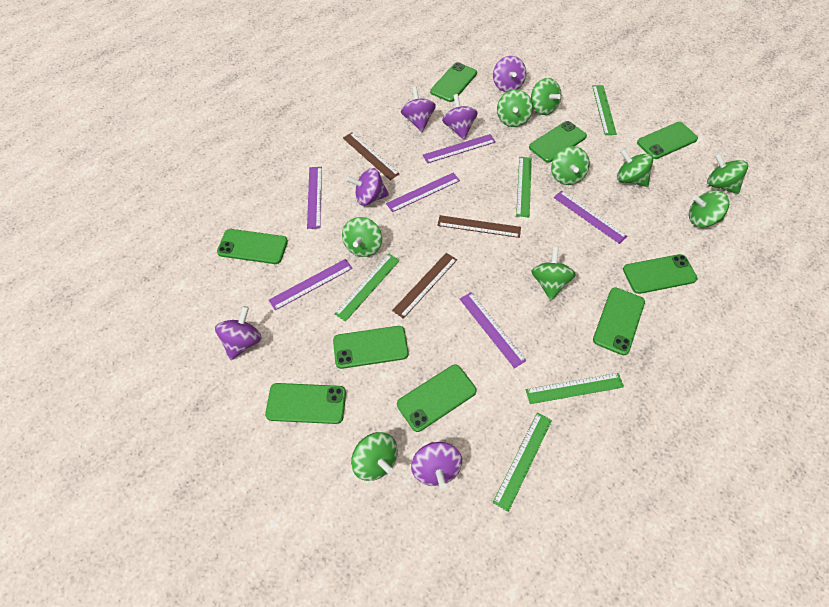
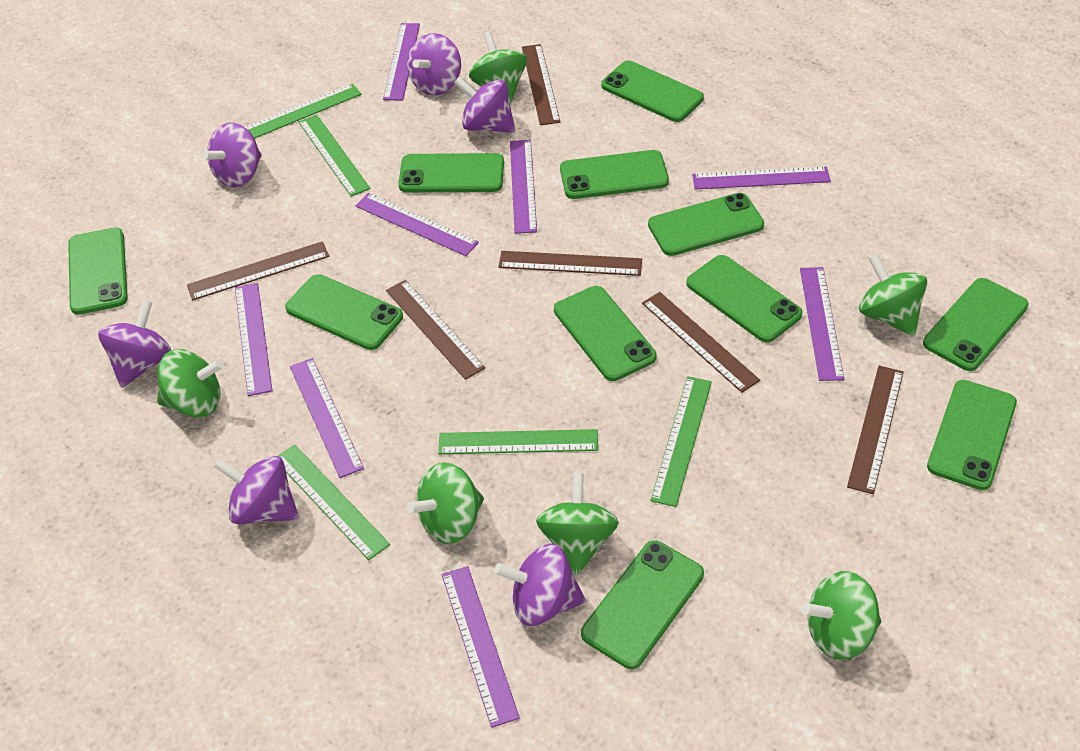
brown ruler: [343,133,399,180] [392,253,457,319] [438,215,521,238] = 3 -> [187,241,329,300] [386,280,485,380] [498,251,642,276] [522,44,560,125] [642,292,760,393] [847,366,903,494] = 6
green phone: [217,229,288,264] [265,383,346,424] [333,326,409,369] [397,365,477,432] [430,62,477,102] [529,121,587,163] [593,287,645,355] [623,254,698,294] [637,122,698,159] = 9 -> [68,227,128,315] [285,274,403,350] [398,153,504,192] [554,286,657,381] [560,150,669,199] [581,540,704,669] [601,61,704,122] [648,193,764,256] [686,255,803,343] [923,278,1029,371] [927,380,1017,490] = 11
green spinning top: [342,217,382,257] [351,432,398,481] [497,90,533,127] [531,78,561,115] [532,247,576,300] [551,146,590,185] [617,149,653,187] [689,190,729,227] [707,153,748,194] = 9 -> [157,349,224,418] [407,462,484,544] [469,32,527,104] [536,472,619,576] [801,571,881,660] [859,254,927,336] = 6
purple ruler: [269,259,353,310] [307,167,322,229] [386,173,460,212] [423,134,495,163] [460,292,527,368] [554,190,627,244] = 6 -> [235,283,272,396] [290,358,364,478] [355,193,479,256] [383,23,420,101] [442,566,520,728] [510,140,537,234] [692,167,831,190] [800,267,844,381] = 8

